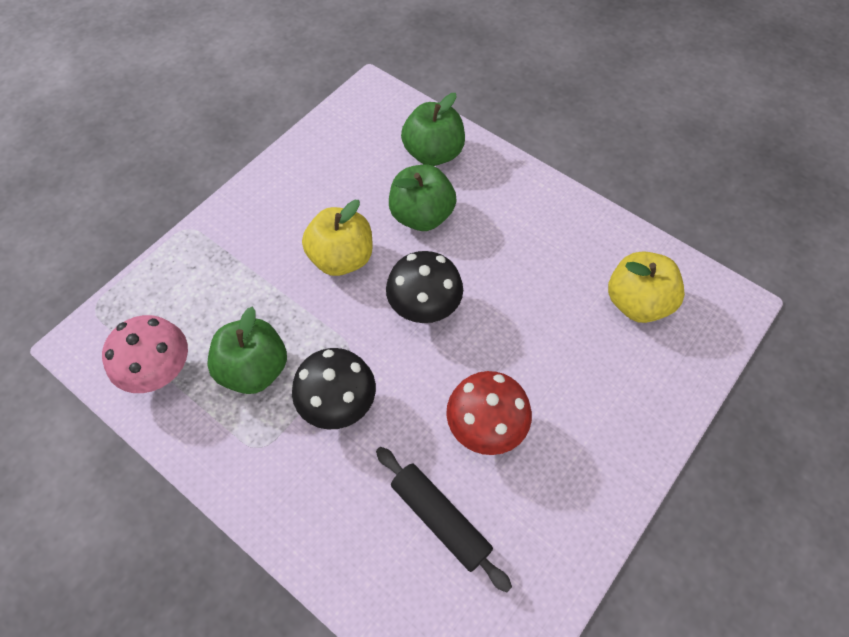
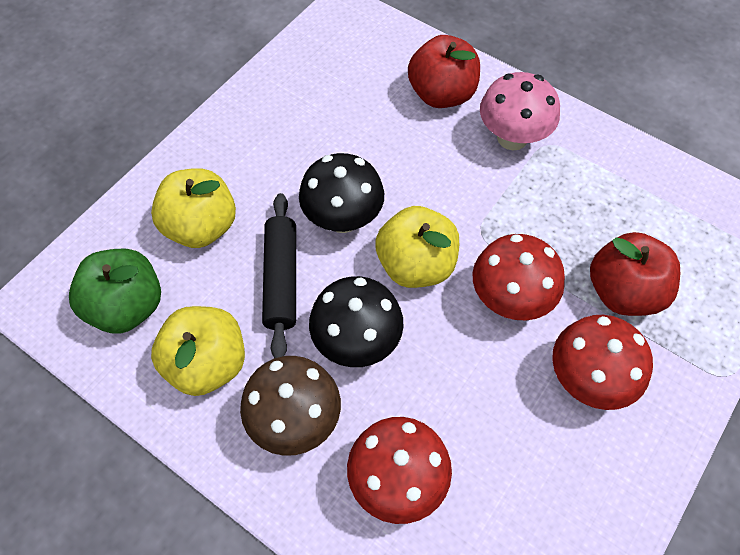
brown mushroom: none = 0 -> [240,356,341,456] = 1
green apple: [207,307,287,394] [389,164,457,231] [401,93,465,166] = 3 -> [69,249,161,334] = 1
red apple: none = 0 -> [408,35,480,108] [590,232,680,316] = 2
red mushroom: [446,371,532,455] = 1 -> [347,417,452,524] [473,234,565,320] [552,315,653,410] = 3
yellow apple: [302,200,373,276] [608,251,685,323] = 2 -> [151,168,236,248] [151,306,245,396] [375,206,459,288] = 3

